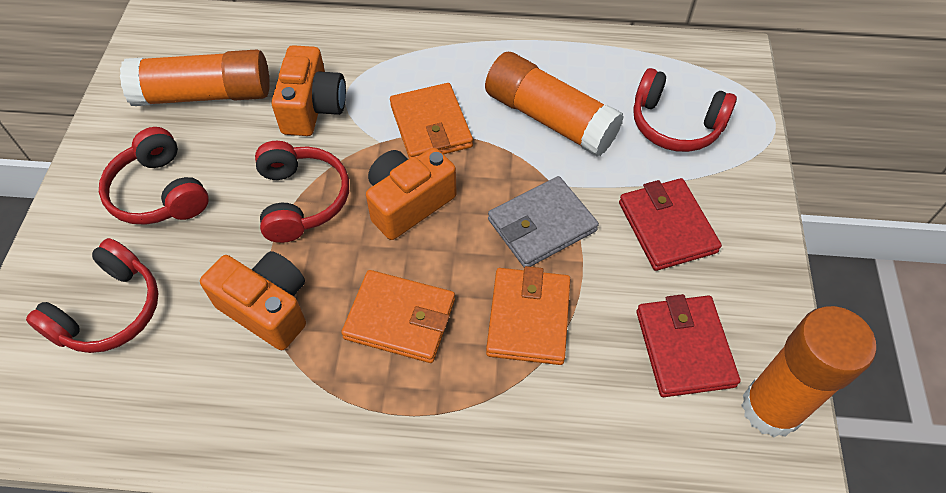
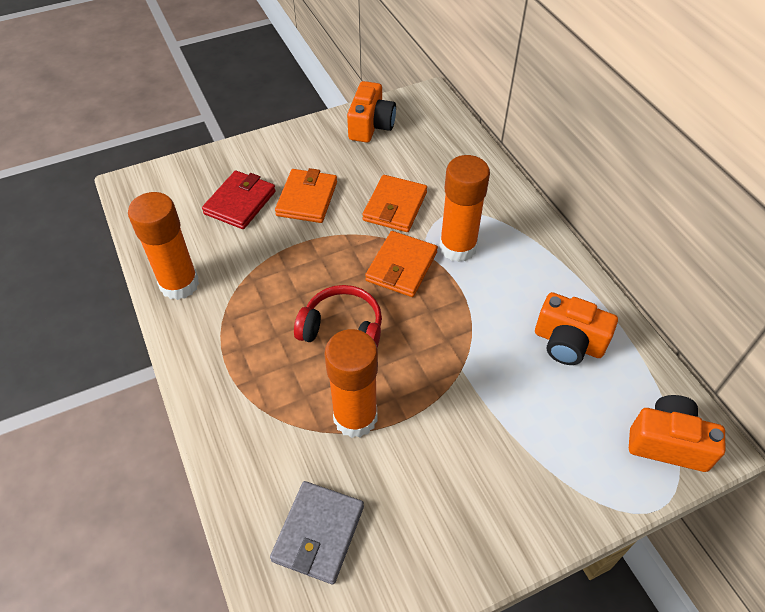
red headphones: [26,238,159,353] [99,127,209,225] [255,141,349,243] [633,68,737,152] = 4 -> [294,285,382,348] = 1
red wallet: [619,178,722,271] [637,294,741,397] = 2 -> [202,170,276,229] = 1

